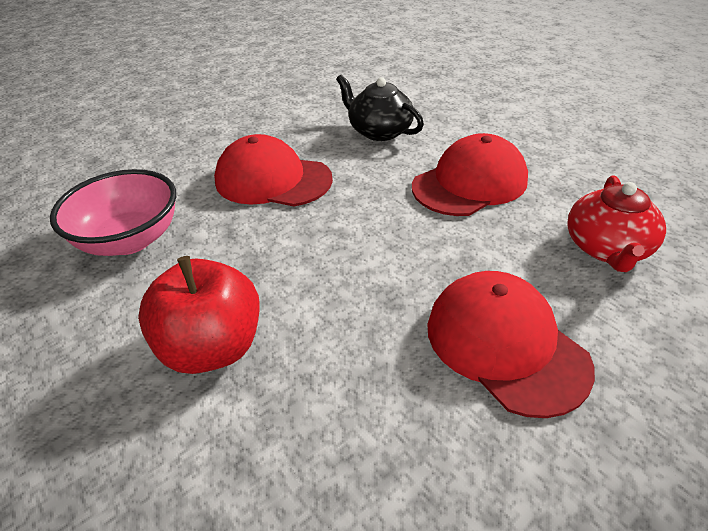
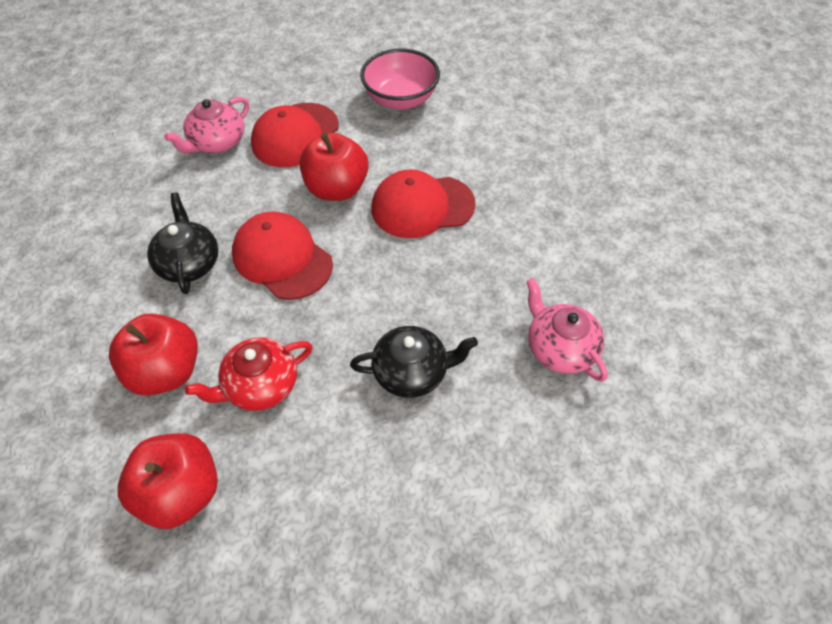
black teapot: [336,75,424,141] = 1 -> [147,193,218,294] [350,326,478,398] = 2
pink teapot: none = 0 -> [164,97,249,153] [526,278,608,382] = 2
red apple: [138,256,260,374] = 1 -> [109,313,198,396] [118,433,218,529] [300,133,369,201] = 3

